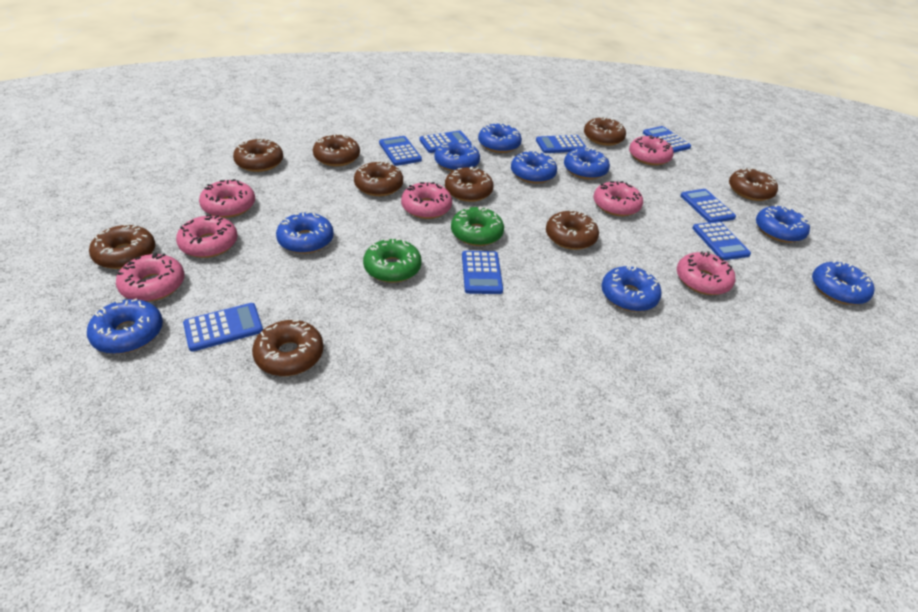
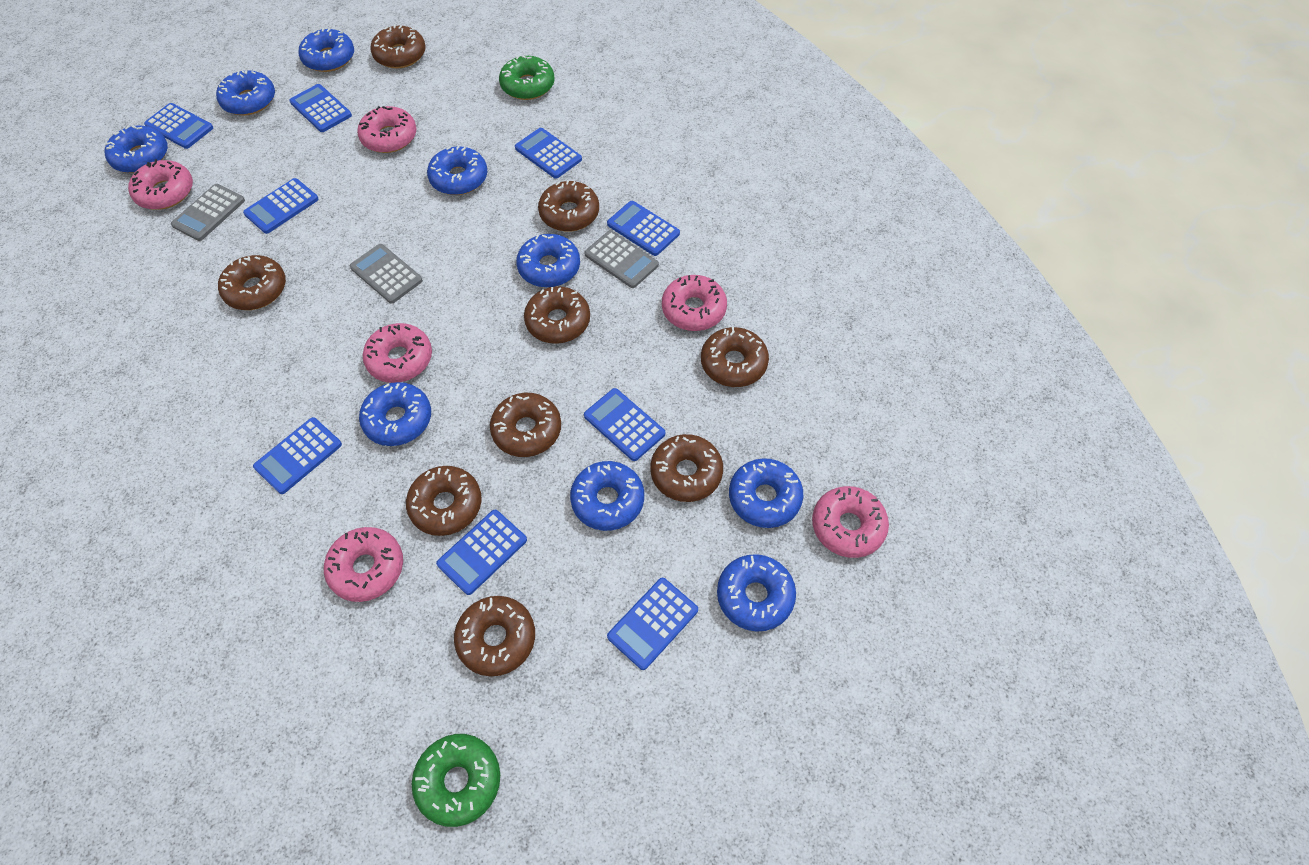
blue calculator: [183,303,263,352] [379,136,422,166] [419,131,472,153] [462,251,503,294] [536,135,586,153] [643,126,691,153] [680,189,736,222] [692,221,751,260] = 8 -> [144,103,213,149] [243,178,319,234] [253,417,342,494] [289,84,352,132] [436,510,527,595] [515,128,582,178] [584,388,665,461] [607,201,680,256] [607,578,698,670] = 9
grey calculator: none = 0 -> [171,184,245,241] [350,244,423,304] [584,230,659,288] = 3
pink donut: [116,253,185,302] [176,214,238,258] [199,179,255,218] [401,182,452,219] [594,181,643,216] [629,135,674,166] [677,251,735,295] = 7 -> [128,159,193,210] [324,527,403,602] [357,106,416,153] [363,323,432,383] [662,275,727,331] [812,486,889,558] = 6

